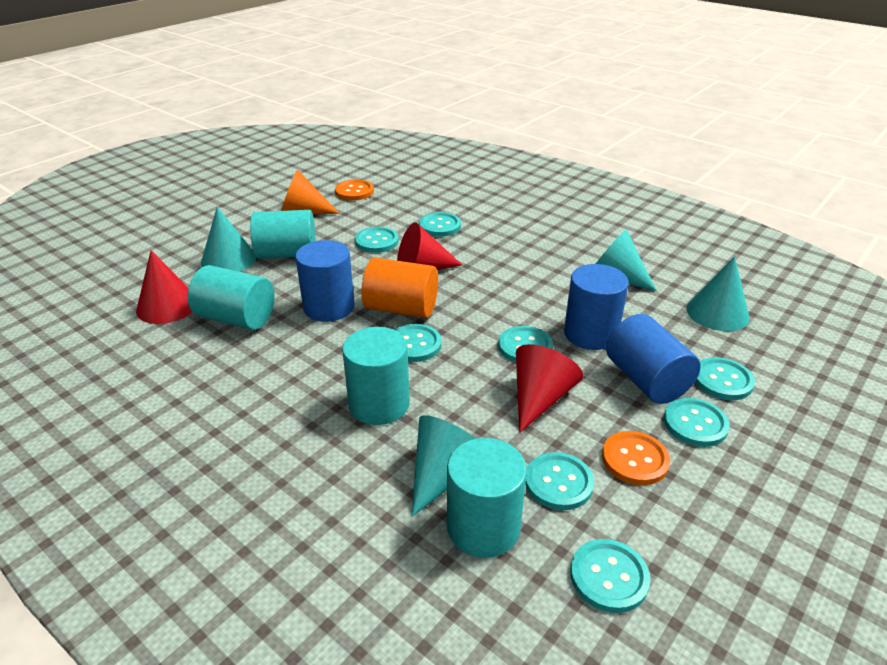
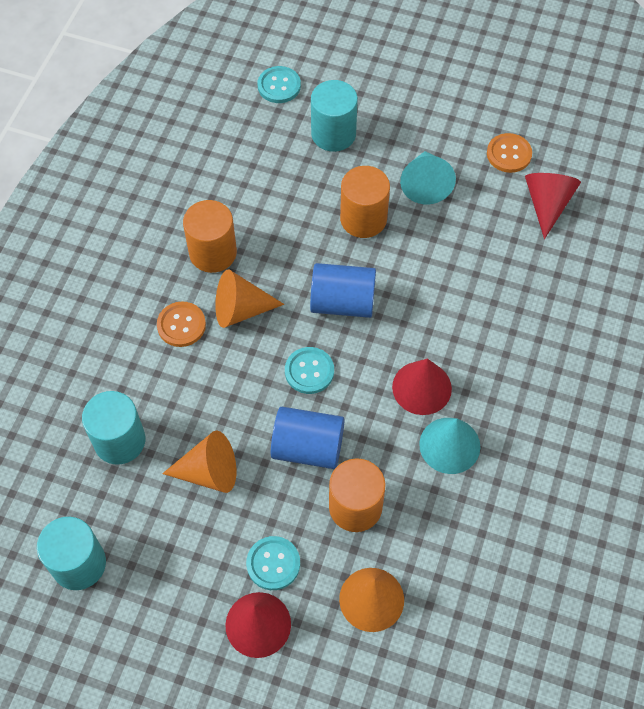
blue cylinder: [295,240,355,322] [564,264,629,350] [606,314,701,404] = 3 -> [271,407,345,469] [310,263,376,318] = 2
orange cone: [281,169,339,215] = 1 -> [162,431,236,493] [215,269,284,328] [339,568,404,632] = 3
orange cylinder: [362,258,438,318] = 1 -> [183,200,237,273] [329,458,386,532] [340,166,390,238] = 3
turquoise button: [355,227,399,253] [395,324,442,362] [419,212,461,237] [498,326,553,363] [525,452,594,510] [570,539,651,613] [664,398,730,447] [695,357,755,400] = 8 -> [246,536,300,590] [257,66,301,103] [285,347,334,394] = 3
turquoise cone: [201,207,256,272] [412,415,477,517] [596,229,657,291] [686,256,750,331] = 4 -> [400,151,456,204] [419,418,480,474] = 2
turquoise cylinder: [188,265,275,330] [250,210,316,259] [342,327,410,425] [447,438,527,558] = 4 -> [37,517,106,590] [82,391,145,465] [311,80,358,152] = 3

